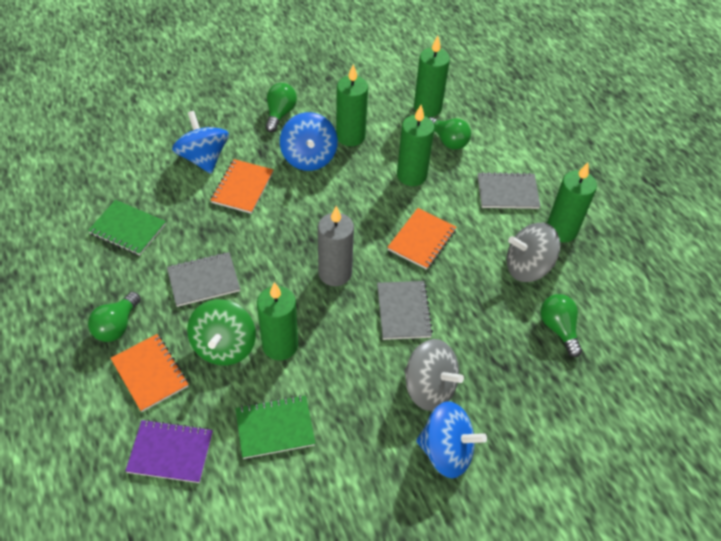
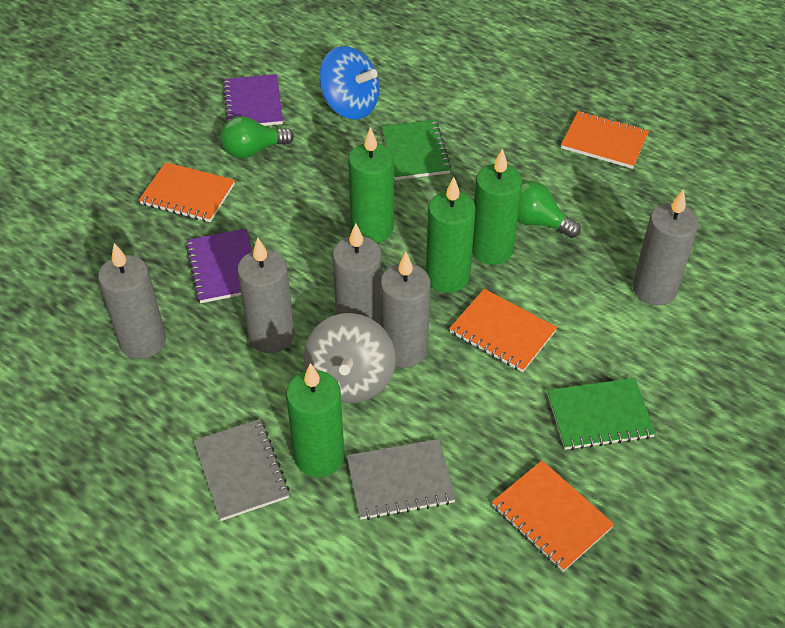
blue spinning top: [172,111,229,174] [280,112,338,171] [416,401,487,478] = 3 -> [319,46,380,119] = 1
green candle: [257,282,298,360] [336,64,368,146] [397,105,434,186] [414,36,450,117] [547,162,597,242] = 5 -> [286,363,345,477] [348,127,394,243] [426,177,476,293] [472,148,522,265] = 4
green light bulb: [88,292,141,342] [265,83,297,132] [429,117,471,150] [540,294,582,357] = 4 -> [221,116,294,159] [518,181,581,238] = 2
green spinning top: [187,299,256,366] = 1 -> none = 0
grey candle: [318,206,354,286] = 1 -> [98,243,166,359] [237,238,295,353] [332,223,382,325] [380,252,431,368] [633,189,699,305] = 5
grey notebook: [167,252,240,307] [377,281,433,340] [478,172,541,209] = 3 -> [193,419,290,521] [347,439,456,520] = 2
grey spinning top: [404,339,464,411] [506,223,560,282] = 2 -> [304,313,396,403] = 1
orange notebook: [110,334,189,412] [211,159,273,214] [387,208,456,270] = 3 -> [139,162,235,222] [449,289,557,372] [492,461,614,572] [561,111,649,169] = 4
purple notebook: [125,420,213,483] = 1 -> [186,229,252,303] [223,74,283,126] = 2

